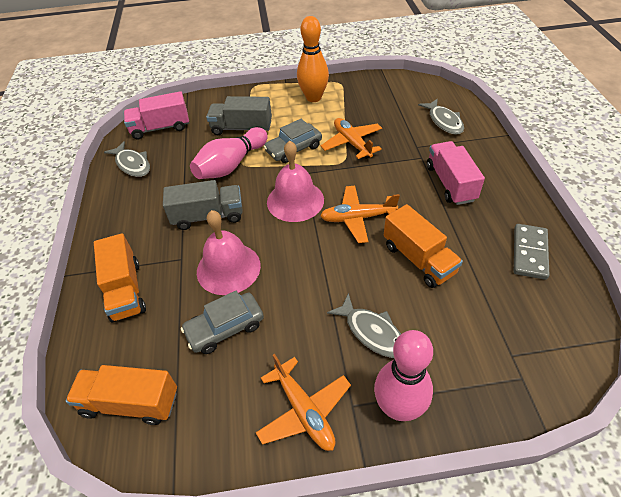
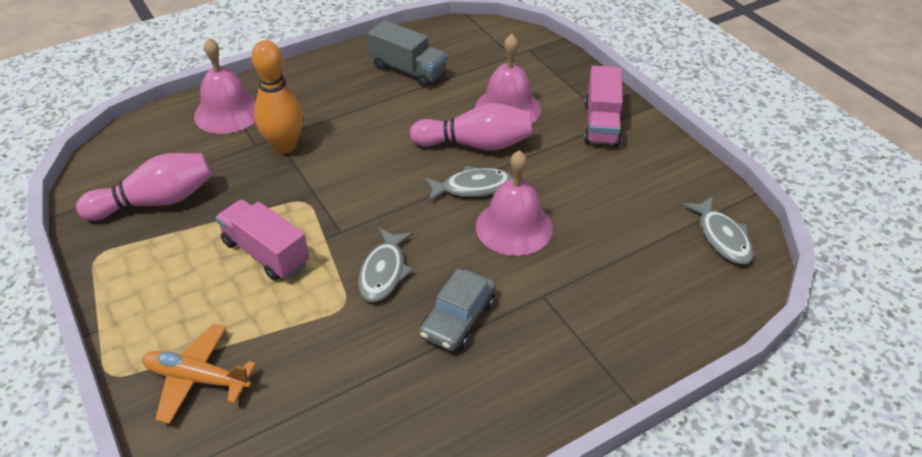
grey car: [181,291,264,354] [264,119,322,163] = 2 -> [419,269,496,351] = 1
grey domino: [514,224,549,280] = 1 -> none = 0
grey truck: [163,180,243,230] [206,96,272,135] = 2 -> [368,20,447,87] = 1
orange plane: [256,354,351,451] [320,186,400,243] [321,118,382,159] = 3 -> [142,324,256,424] = 1
orange truck: [66,365,177,425] [94,233,146,322] [384,204,463,288] = 3 -> none = 0
pink bell: [197,210,261,295] [267,140,324,222] = 2 -> [194,38,256,134] [475,34,541,124] [476,150,553,256] = 3

